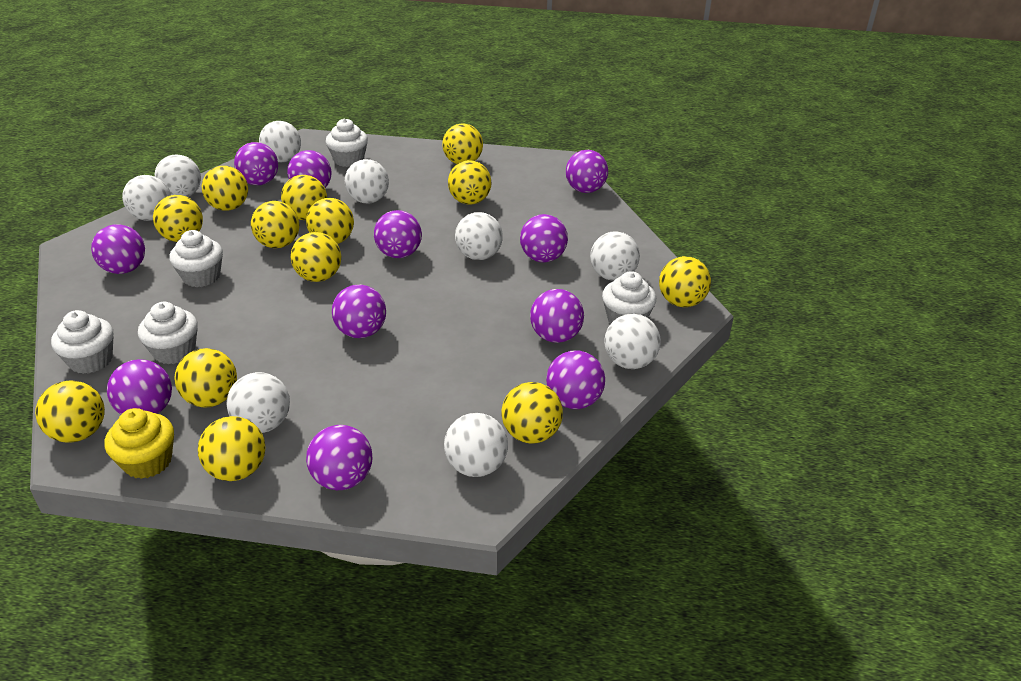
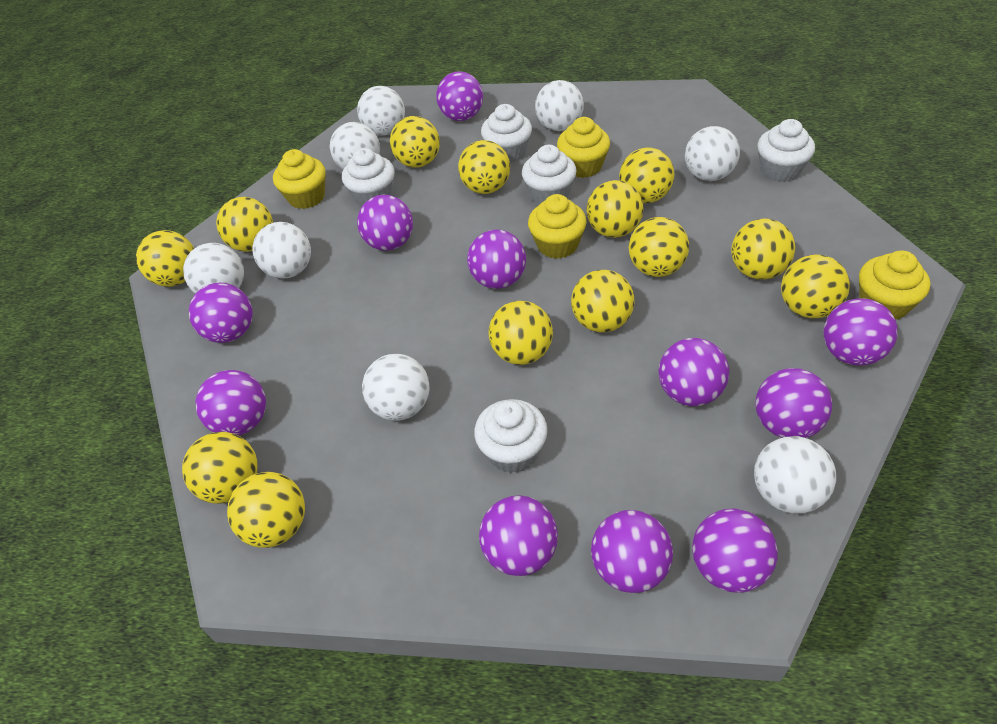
white ball: [122,175,171,221] [155,154,201,197] [226,372,290,433] [259,121,301,162] [345,159,389,204] [444,413,508,477] [455,212,503,260] [590,231,640,281] [604,314,661,369] = 9 -> [183,243,244,294] [252,222,311,279] [330,122,380,169] [357,86,405,136] [362,354,430,421] [535,80,584,131] [685,126,740,181] [754,436,836,514] = 8
yellow cupcake: [105,408,174,479] = 1 -> [273,149,326,209] [528,194,587,259] [557,117,610,178] [859,250,931,320] = 4

